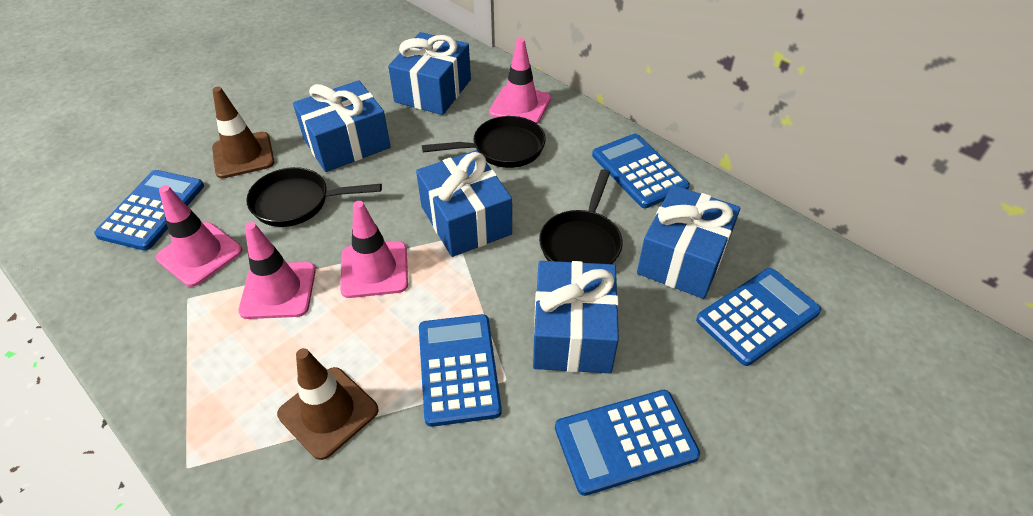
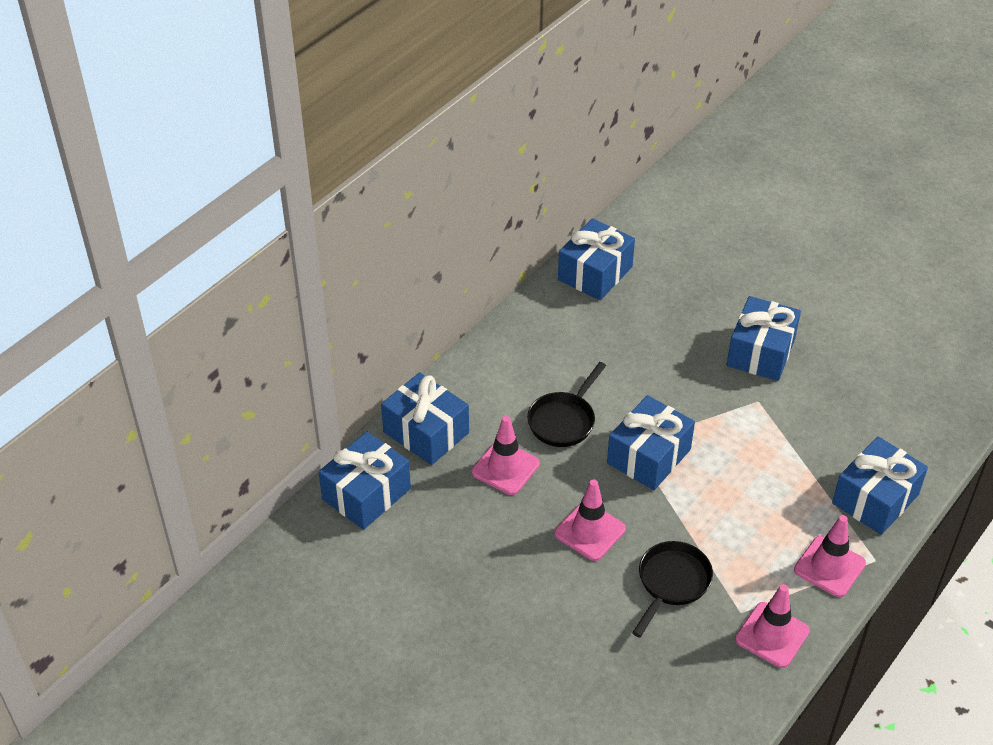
black pan: [246,167,382,227] [422,116,546,168] [539,169,623,264] = 3 -> [527,362,606,447] [632,541,713,638] = 2
blue calculator: [94,170,204,251] [419,314,502,427] [555,390,700,496] [592,134,690,208] [696,268,821,366] = 5 -> none = 0
blue gift: [293,80,391,172] [388,32,471,115] [416,150,512,257] [533,261,619,373] [637,185,741,299] = 5 -> [318,432,411,530] [381,372,469,465] [558,218,635,300] [607,395,695,490] [727,296,801,381] [832,436,928,535] = 6
brown traffic cone: [212,87,275,178] [277,348,379,460] = 2 -> none = 0

